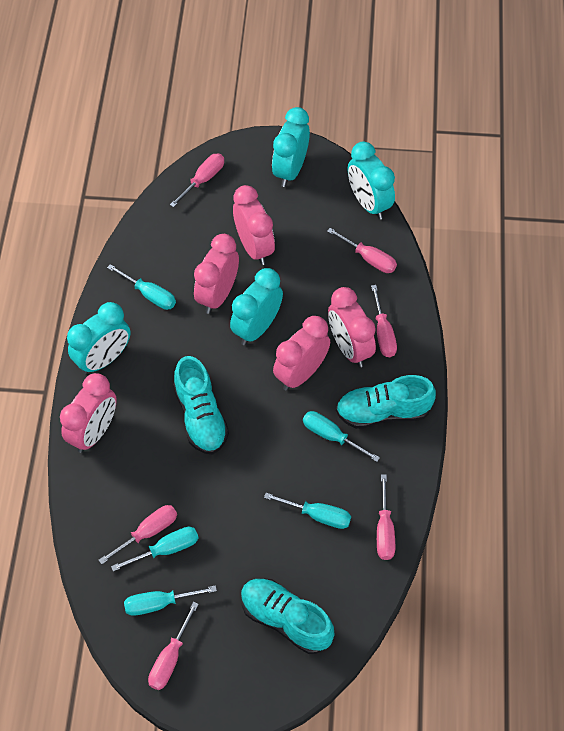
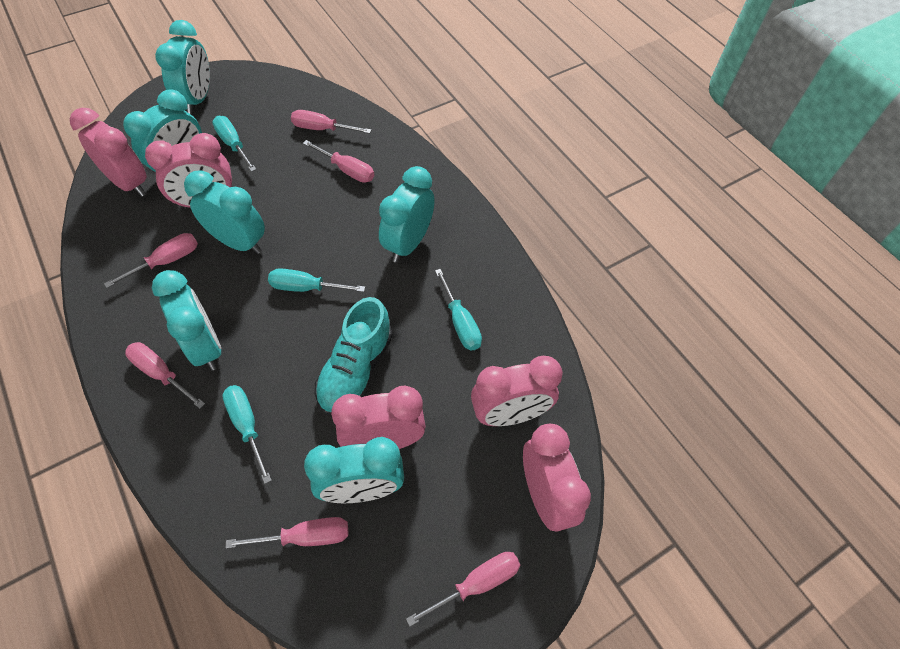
turquoise clock: [67,302,130,374] [230,268,283,345] [272,107,310,187] [348,142,395,220] = 4 -> [123,89,202,172] [152,270,221,371] [155,20,210,114] [184,170,265,254] [304,437,404,503] [379,166,435,263] = 6
turquoise screwdriver: [107,264,176,310] [111,527,198,572] [124,585,217,616] [264,493,351,529] [303,411,380,462] = 5 -> [212,116,256,172] [222,385,272,484] [268,268,365,292] [435,269,482,350] = 4
turquoise shoe: [173,356,229,454] [241,578,334,654] [336,375,436,429] = 3 -> [315,297,393,416] = 1

